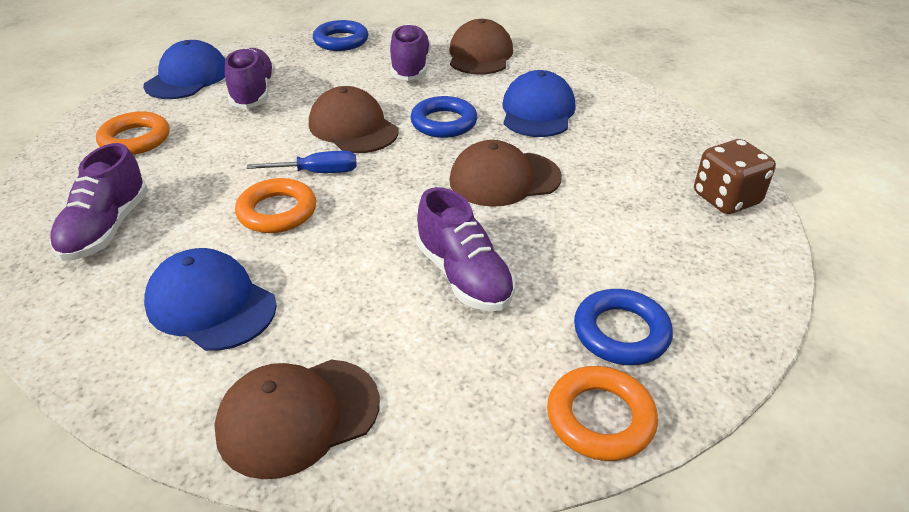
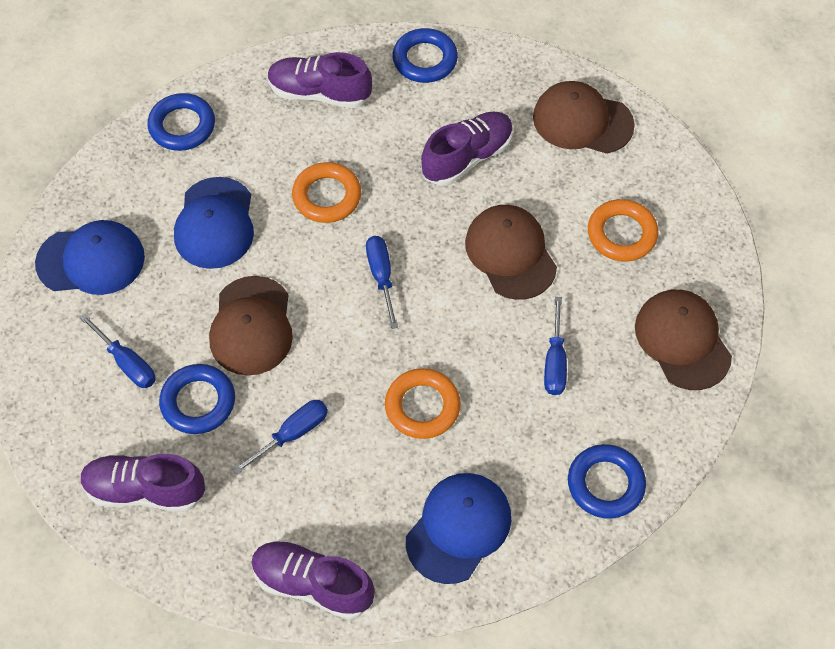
blue ring: [313,20,368,51] [410,96,477,138] [574,289,673,365] = 3 -> [147,93,215,151] [159,364,235,434] [393,28,458,83] [568,444,646,519] = 4
blue screwdriver: [247,151,357,173] = 1 -> [79,313,156,388] [233,400,328,474] [366,236,398,329] [544,297,567,395] = 4
brown dice: [694,139,776,214] = 1 -> none = 0

